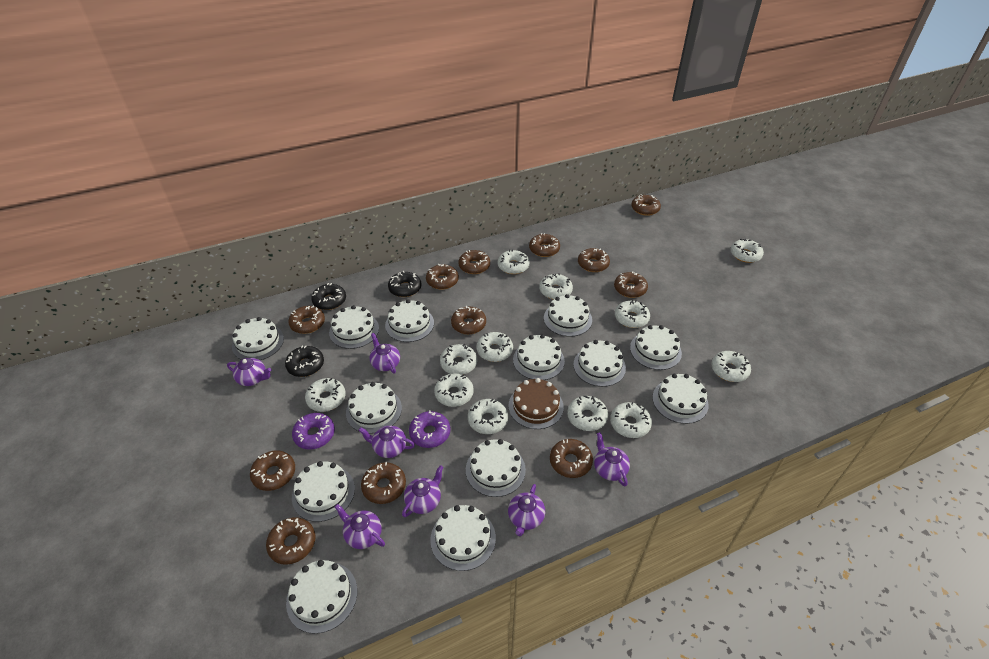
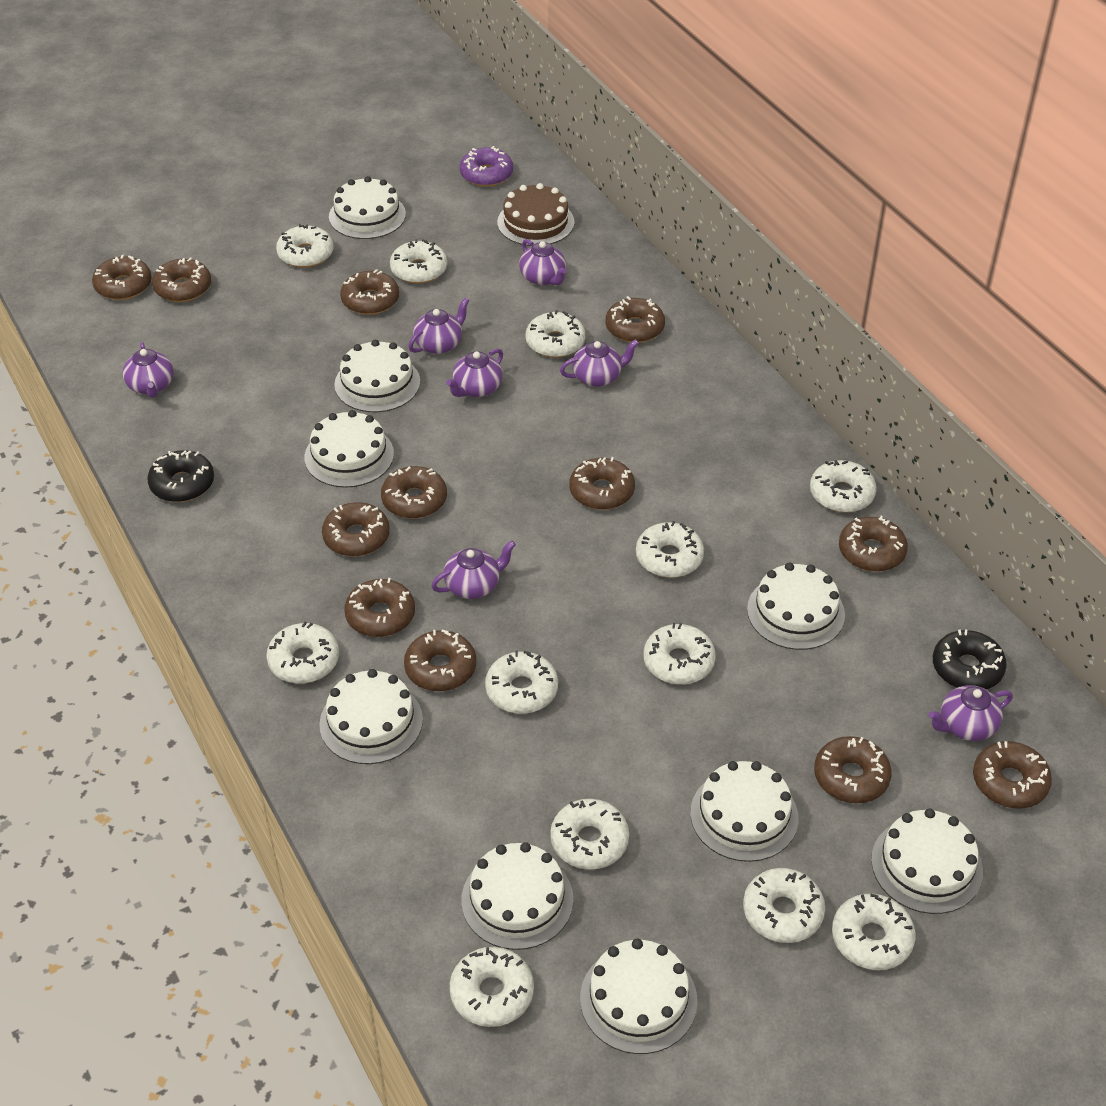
black donut: [285,345,324,377] [311,283,346,310] [388,271,421,297] = 3 -> [147,450,214,502] [933,629,1007,689] = 2
purple donut: [292,413,335,450] [409,410,450,448] = 2 -> [460,146,513,187] = 1
white cake: [232,317,284,360] [286,560,357,634] [292,461,355,522] [329,305,379,349] [346,382,402,434] [385,299,434,342] [430,505,496,571] [466,439,526,497] [513,334,565,380] [544,294,592,337] [573,340,626,387] [630,325,682,370] [652,374,709,424] = 13 -> [304,410,394,488] [319,669,423,764] [329,176,406,239] [334,340,420,412] [461,842,573,950] [580,939,697,1054] [690,761,798,862] [747,563,845,650] [871,808,983,914] = 9

